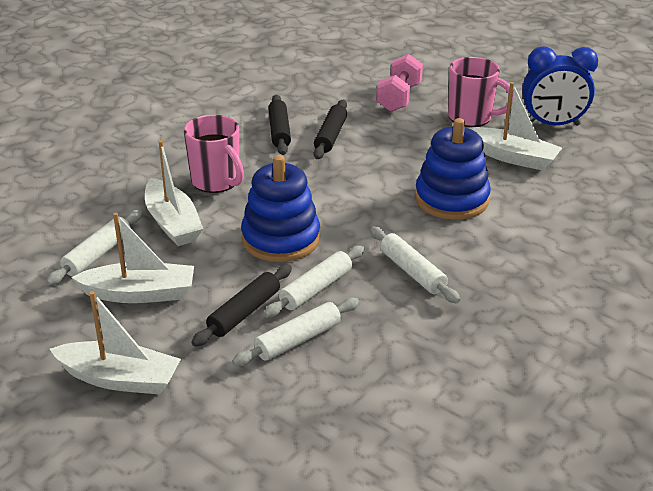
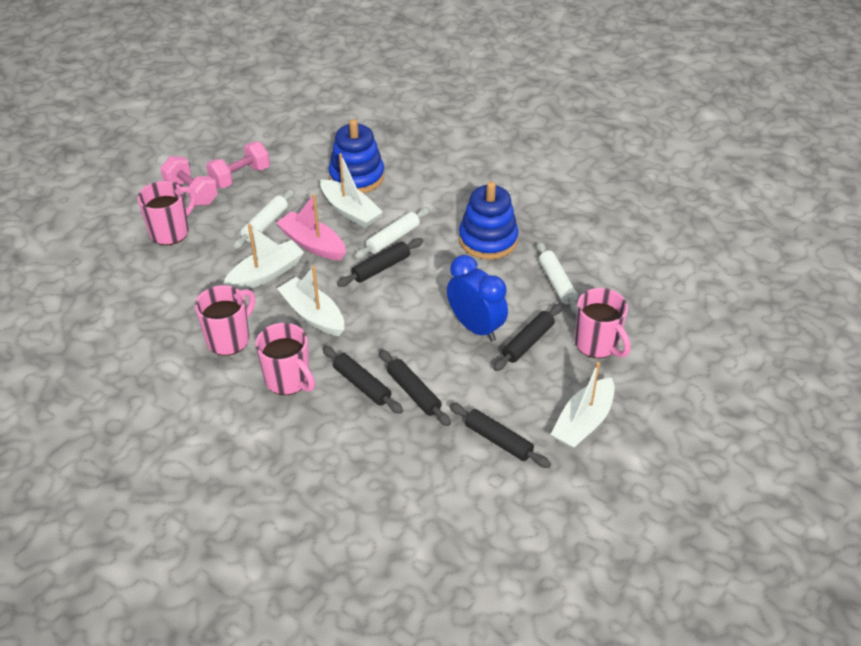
black rolling pin: [191,264,292,347] [268,95,291,155] [313,100,347,159] = 3 -> [322,346,403,414] [337,238,423,287] [379,350,451,426] [449,403,551,468] [493,304,562,371] = 5
pink boat: none = 0 -> [276,194,346,260] = 1
pink dumbbell: [376,54,423,112] = 1 -> [160,156,218,206] [206,142,270,188] = 2
pink mug: [184,115,244,193] [448,57,514,127] = 2 -> [137,181,196,245] [195,285,256,356] [255,323,315,395] [575,288,631,358] = 4
white rolling pin: [46,210,142,285] [232,298,360,366] [264,245,364,318] [370,226,460,303] = 4 -> [233,189,295,250] [354,207,430,259] [536,241,578,315] = 3

